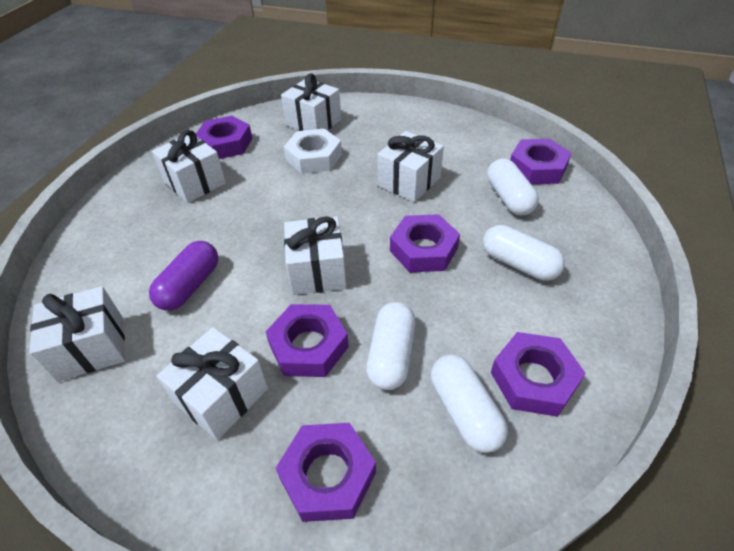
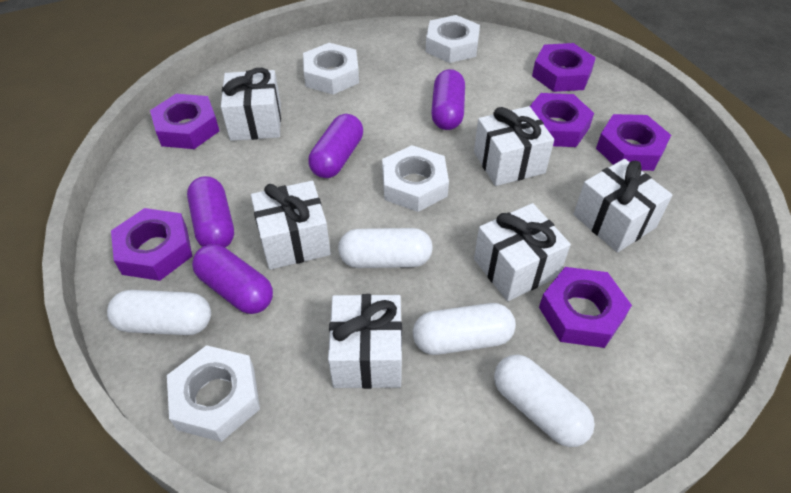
purple capsule: [149,241,218,311] = 1 -> [187,176,234,247] [192,244,273,314] [309,114,363,178] [431,69,465,130] = 4
white nut: [284,128,342,174] = 1 -> [167,345,260,442] [303,43,359,95] [382,145,449,212] [426,15,480,63] = 4

